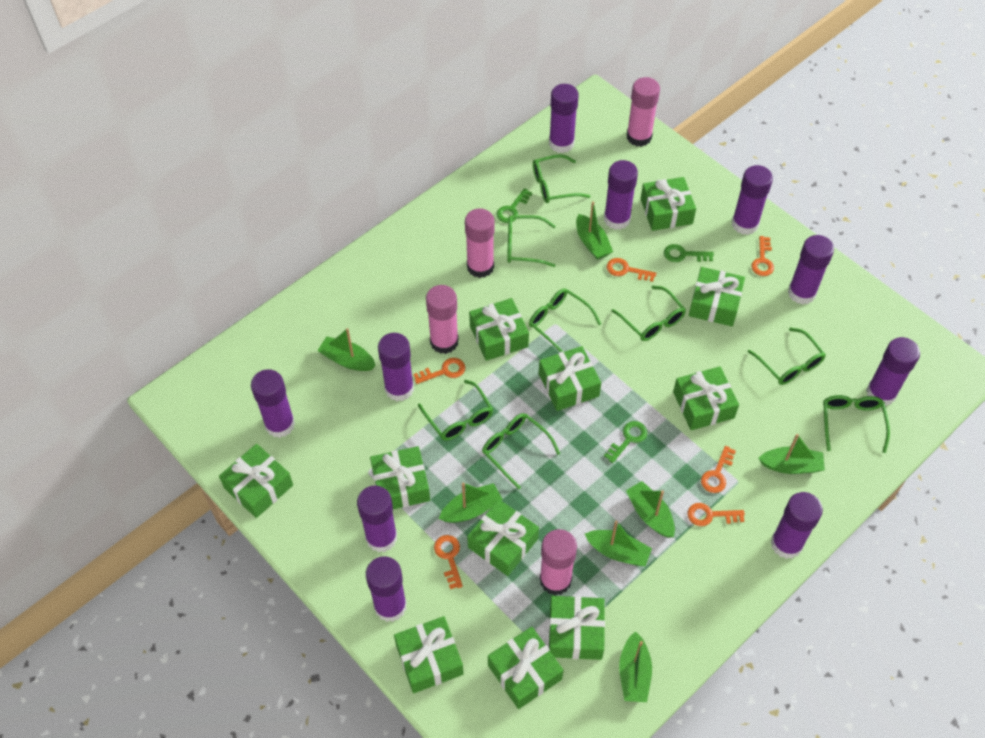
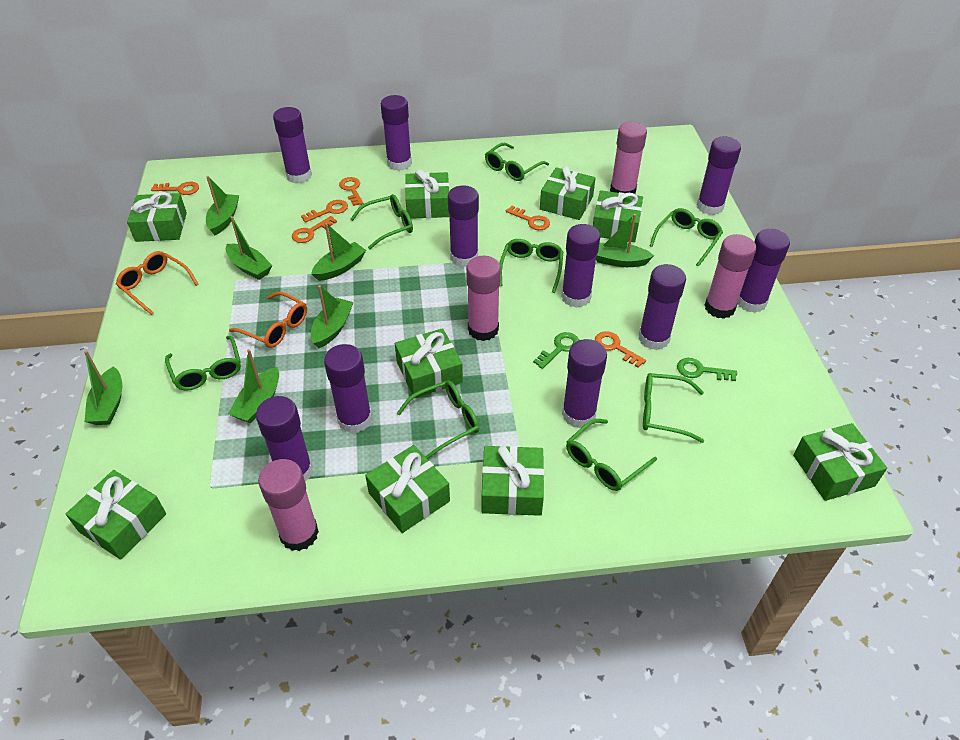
green gift: [219,444,293,518] [370,446,430,509] [394,616,464,693] [467,499,539,576] [469,298,529,361] [488,627,563,709] [539,346,601,411] [549,596,605,660] [641,177,696,231] [673,366,739,430] [689,267,745,326] = 11 -> [66,470,166,560] [127,192,187,242] [365,445,450,533] [395,328,463,398] [405,169,449,219] [482,446,544,516] [540,166,596,220] [593,190,643,242] [793,423,887,501] = 9
green key: [496,188,532,223] [604,421,647,463] [664,244,714,262] = 3 -> [533,332,579,369] [677,358,737,381] = 2
orange glasses: none = 0 -> [116,251,199,315] [229,292,307,348] = 2

